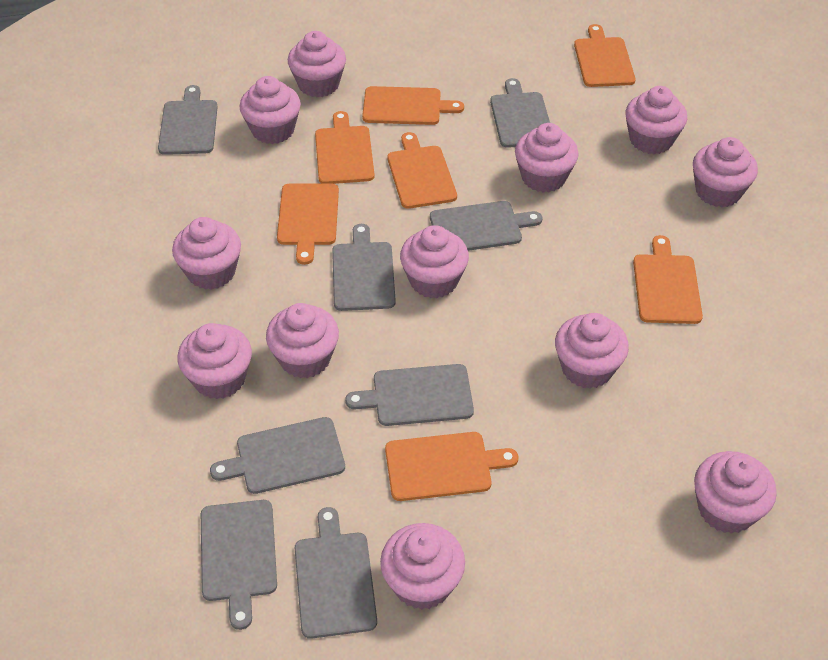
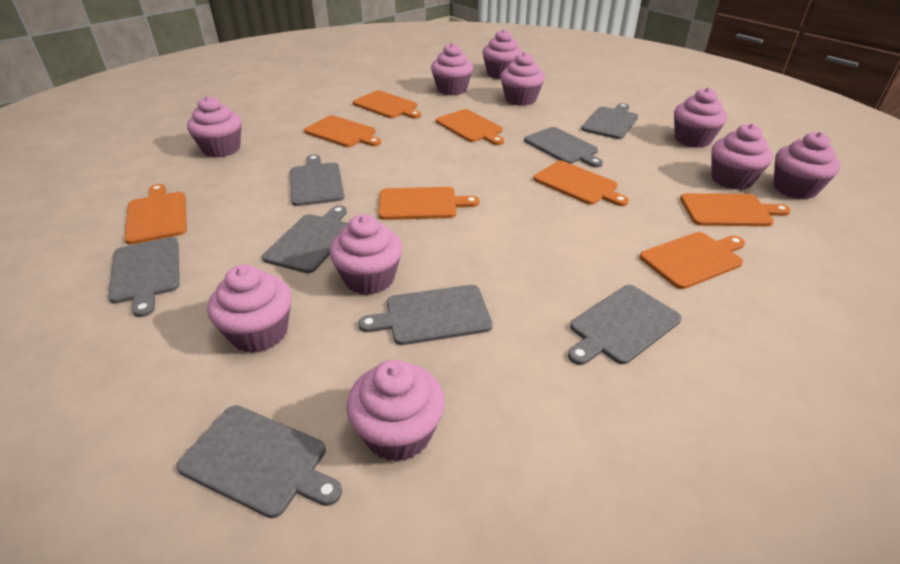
orange cutting board: [277,184,339,265] [315,111,375,184] [362,86,464,125] [385,432,518,501] [387,132,457,209] [574,24,636,87] [633,235,703,324] = 7 -> [124,184,187,244] [304,115,381,147] [353,90,421,118] [378,187,480,220] [436,109,504,145] [533,161,629,206] [639,232,745,289] [680,193,791,226] = 8
pink cupcake: [172,217,241,290] [178,323,252,399] [240,76,301,144] [266,303,339,378] [288,31,346,97] [380,523,465,610] [400,225,469,298] [515,123,579,193] [555,313,629,389] [625,86,687,154] [693,137,758,207] [694,451,777,534] = 12 -> [187,96,241,158] [207,265,291,353] [330,214,402,295] [346,360,445,462] [431,43,473,95] [483,29,522,79] [501,52,545,106] [674,87,727,148] [711,123,773,190] [774,132,841,199] = 10

